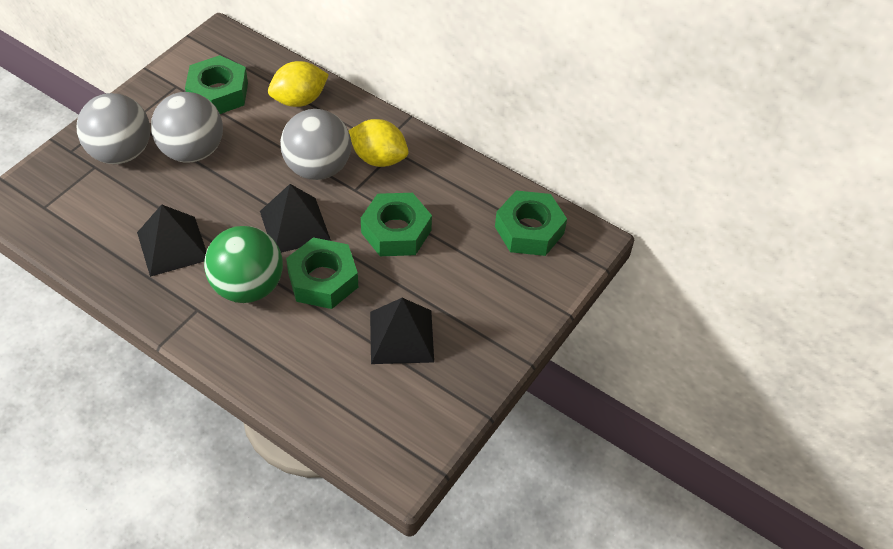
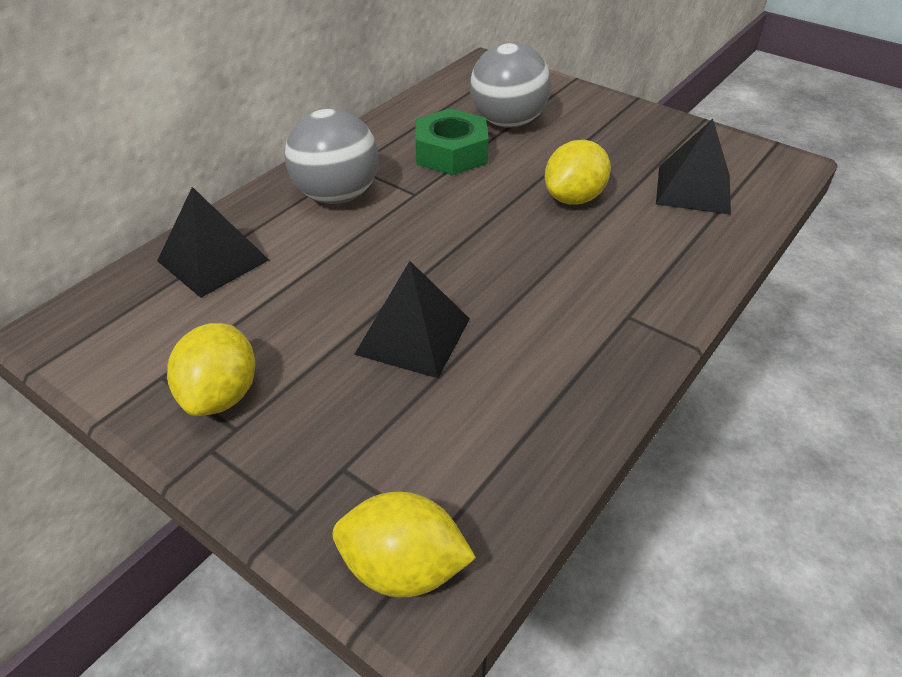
green ball: [204,226,283,303] = 1 -> none = 0
green nut: [185,55,248,114] [286,237,358,309] [361,193,432,256] [495,191,567,256] = 4 -> [416,108,489,175] = 1
grey ball: [77,93,150,164] [151,92,223,163] [280,109,351,180] = 3 -> [285,108,379,204] [470,42,551,128] = 2
yellow lemon: [268,61,329,107] [349,119,409,167] = 2 -> [167,323,255,416] [333,492,476,597] [545,140,611,205] = 3

